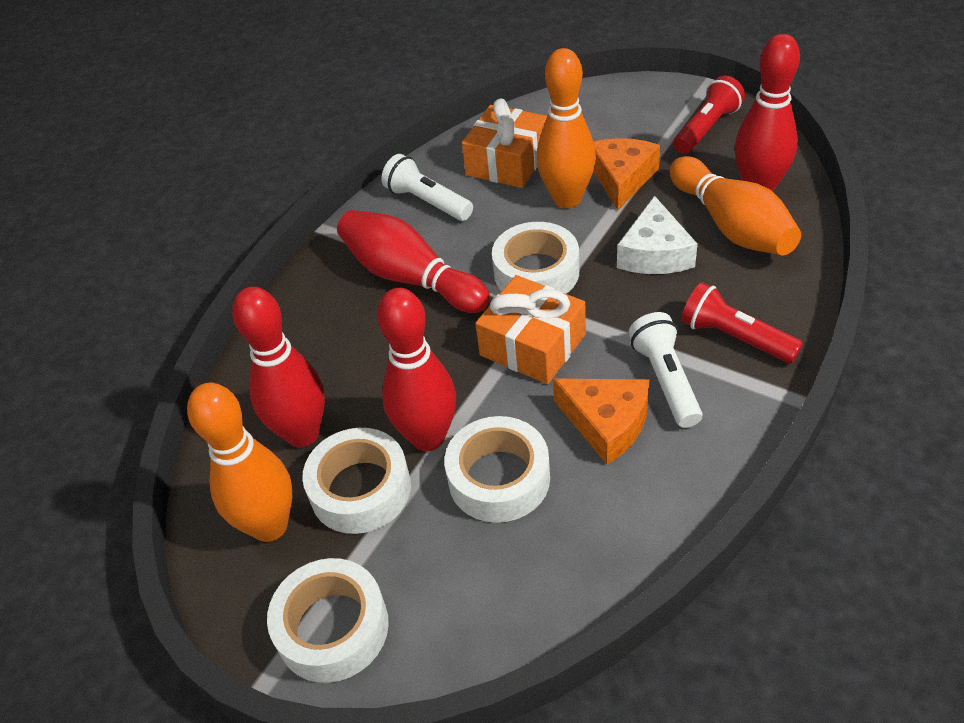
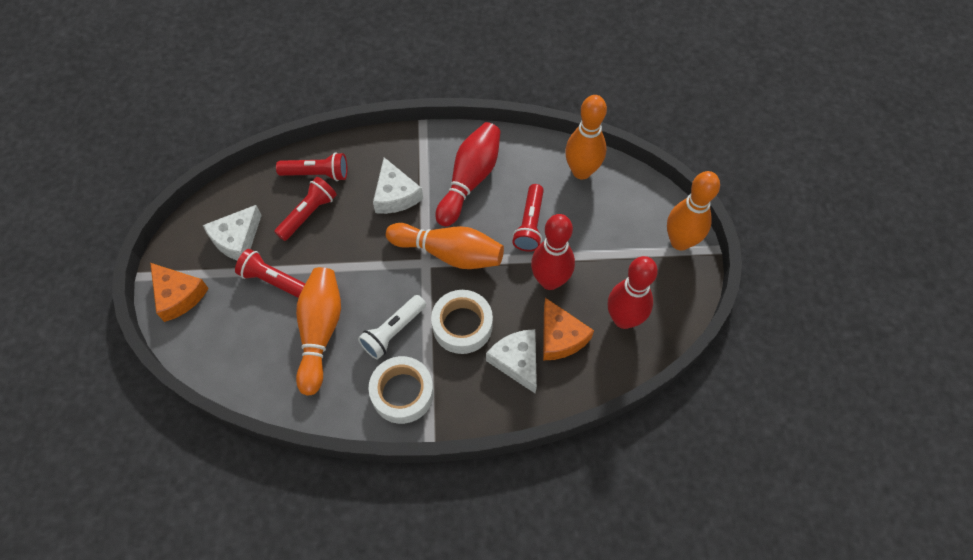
orange bowling pin: [187,383,292,542] [536,48,596,208] [669,156,801,255] = 3 -> [296,267,341,396] [386,223,504,269] [565,95,607,179] [667,171,720,250] = 4
orange gift: [462,98,547,188] [475,275,586,384] = 2 -> none = 0
red bowling pin: [232,287,325,447] [337,210,490,313] [377,288,456,451] [735,34,800,192] = 4 -> [435,122,501,227] [531,214,575,290] [608,256,658,329] = 3
red flashlight: [674,76,745,154] [681,282,803,363] = 2 -> [235,249,305,298] [274,177,337,241] [276,152,347,181] [512,184,544,252] = 4
white cheese: [617,196,698,274] = 1 -> [203,205,262,261] [373,157,423,214] [486,329,537,393] = 3
white flashlight: [381,154,473,221] [629,312,703,428] = 2 -> [358,295,426,359] = 1
white tape: [267,558,389,683] [302,428,411,534] [444,416,550,523] [492,222,579,294] = 4 -> [369,356,434,424] [431,290,493,354] = 2

